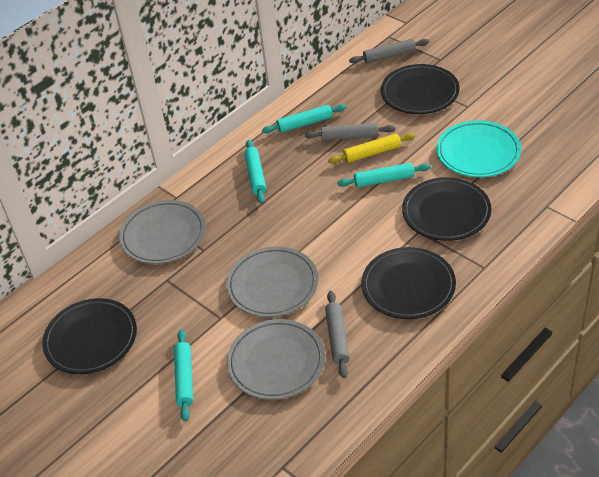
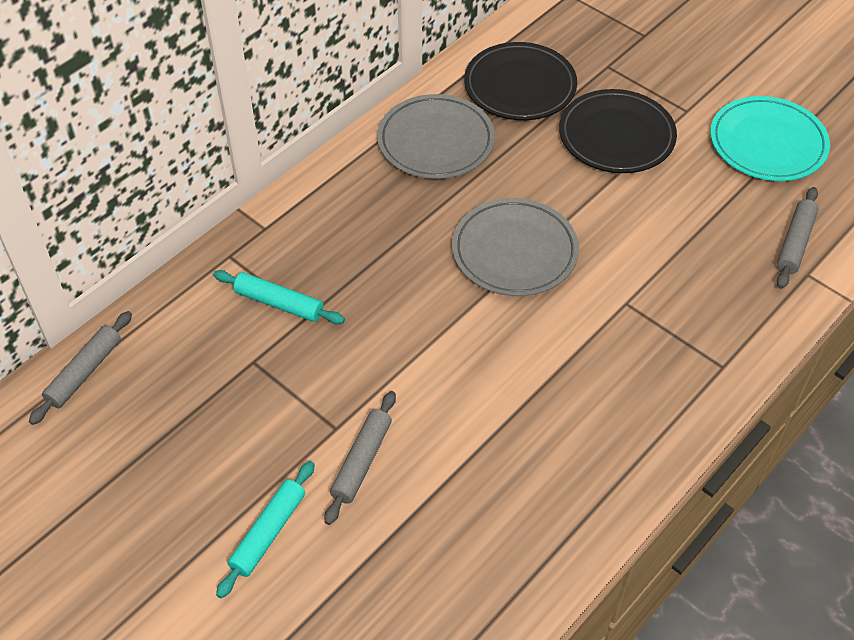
black plate: [42,298,137,374] [361,247,456,319] [381,64,459,114] [402,177,491,241] = 4 -> [464,42,577,120] [559,89,677,173] = 2
grey plate: [119,200,206,264] [226,246,318,317] [227,319,325,400] = 3 -> [377,94,495,179] [452,198,579,296] = 2
turquoise rolling pin: [174,330,193,421] [244,140,266,204] [262,104,347,133] [337,163,431,187] = 4 -> [213,270,345,324] [216,461,315,598] = 2
yellow rolling pin: [328,133,415,164] = 1 -> none = 0

